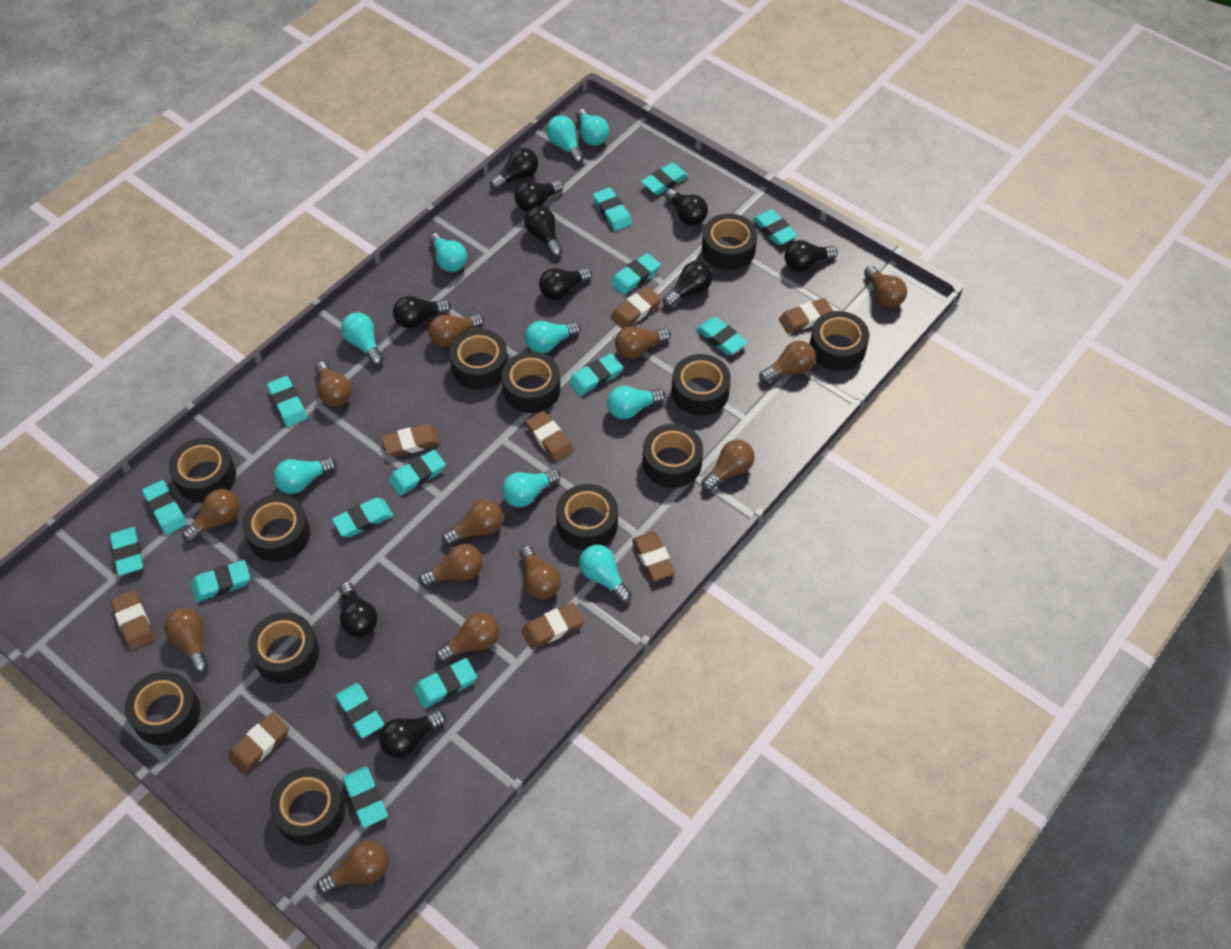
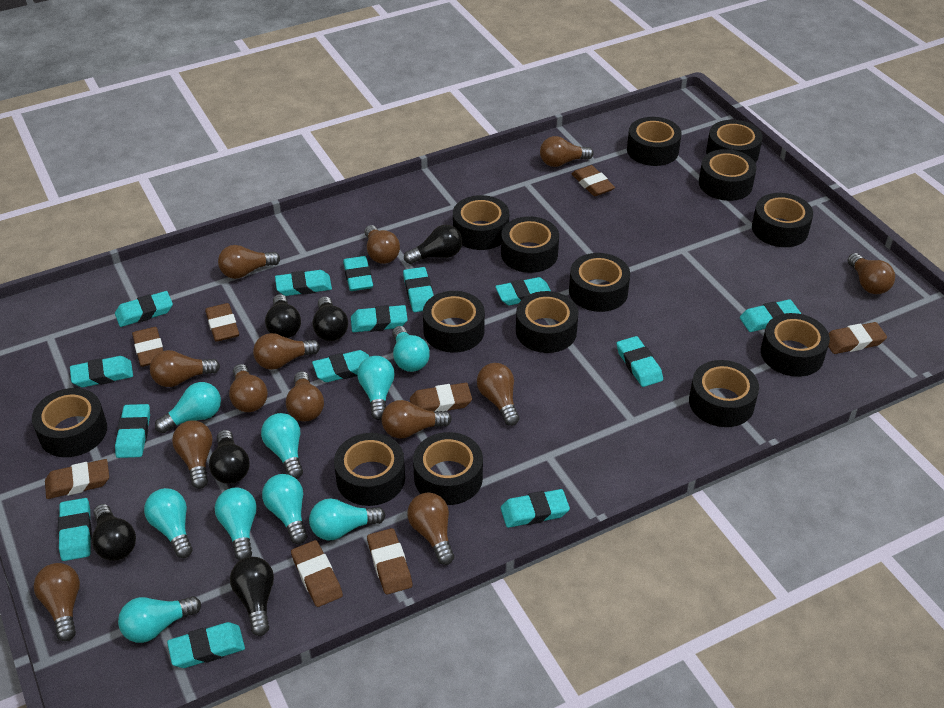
black light bulb: [339,582,378,637] [379,710,446,758] [393,296,451,329] [490,148,538,190] [515,180,563,212] [524,206,563,257] [539,268,592,300] [663,261,713,307] [665,189,708,226] [784,240,838,272] = 10 -> [92,504,136,561] [209,430,250,484] [230,557,274,636] [265,294,301,338] [312,296,348,341] [404,225,462,264] = 6
black tape: [125,671,201,746] [169,438,236,503] [242,495,310,562] [248,612,319,684] [270,768,345,846] [449,329,508,390] [501,351,561,413] [556,484,618,550] [642,424,703,488] [672,354,731,416] [702,214,758,270] [810,311,869,371] = 12 -> [32,388,107,457] [334,433,405,506] [413,432,483,505] [423,291,485,353] [453,195,509,250] [501,216,559,273] [516,291,579,353] [569,253,630,312] [627,117,682,166] [689,360,759,427] [699,149,757,201] [706,120,763,163] [752,193,813,247] [761,313,830,377] = 14
turquoise eraser: [110,527,144,576] [142,480,187,535] [191,560,250,602] [267,376,307,427] [332,498,393,537] [335,683,384,738] [342,766,388,828] [389,450,446,496] [414,658,477,709] [568,353,623,396] [593,188,632,231] [611,253,661,295] [641,163,689,195] [696,317,747,355] [753,209,798,245] = 15 -> [58,498,91,561] [70,356,133,387] [115,291,173,327] [115,404,150,458] [167,622,245,668] [275,270,332,296] [312,350,369,382] [343,256,373,291] [351,305,408,332] [403,267,434,312] [495,277,551,305] [501,489,570,528] [617,336,663,387] [740,299,801,332] = 14

